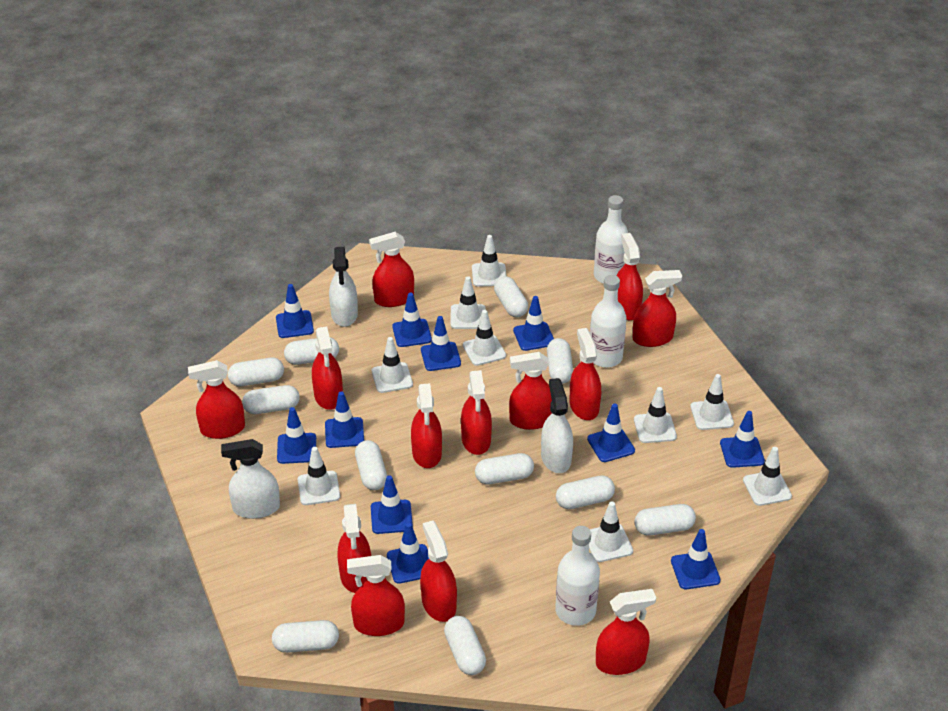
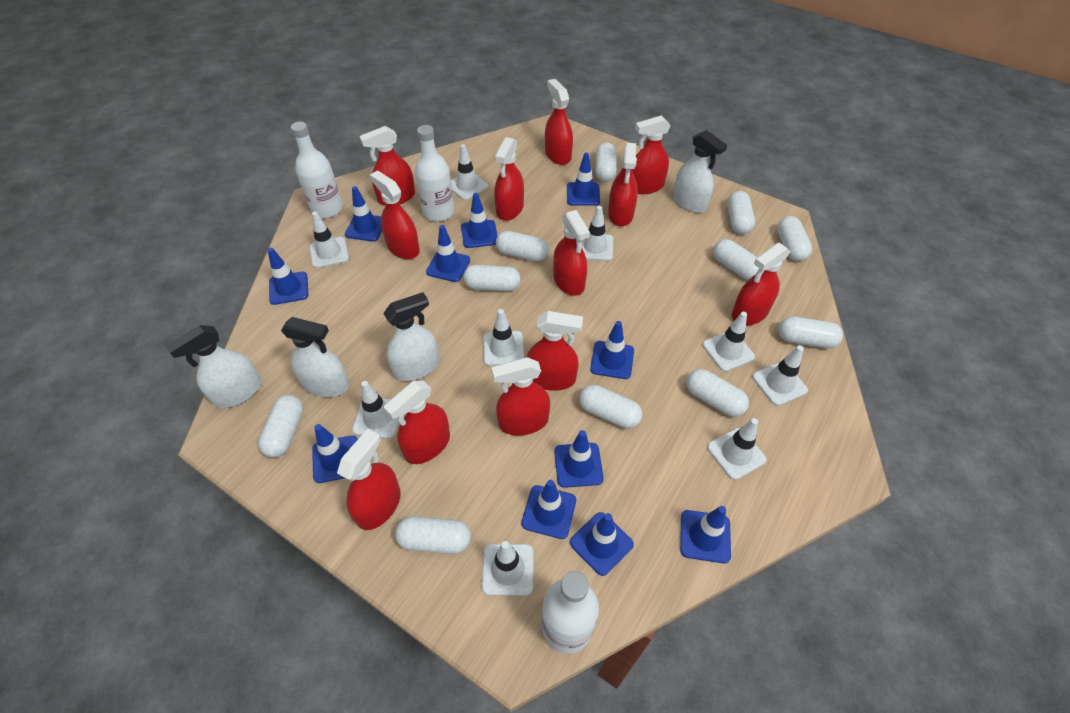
red spray bottle: [188,360,245,439] [312,327,343,410] [338,504,371,593] [347,555,405,636] [369,232,414,307] [411,383,442,468] [420,520,457,622] [461,370,492,455] [509,352,552,430] [570,328,601,420] [596,589,656,675] [616,233,643,320] [632,270,682,347] = 13 -> [337,429,401,530] [359,126,415,206] [370,170,420,259] [383,381,450,464] [492,357,550,436] [494,137,524,221] [527,311,583,391] [545,79,573,165] [553,210,590,296] [608,143,638,226] [633,116,671,194] [732,243,791,325] = 12
white spray bottle: [221,439,280,519] [329,247,358,327] [541,378,573,473] = 3 -> [166,325,261,408] [281,317,349,397] [383,292,439,381] [673,130,727,213] = 4

